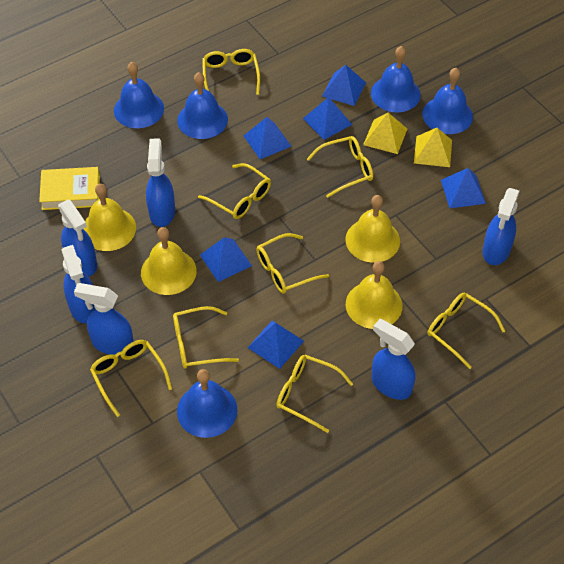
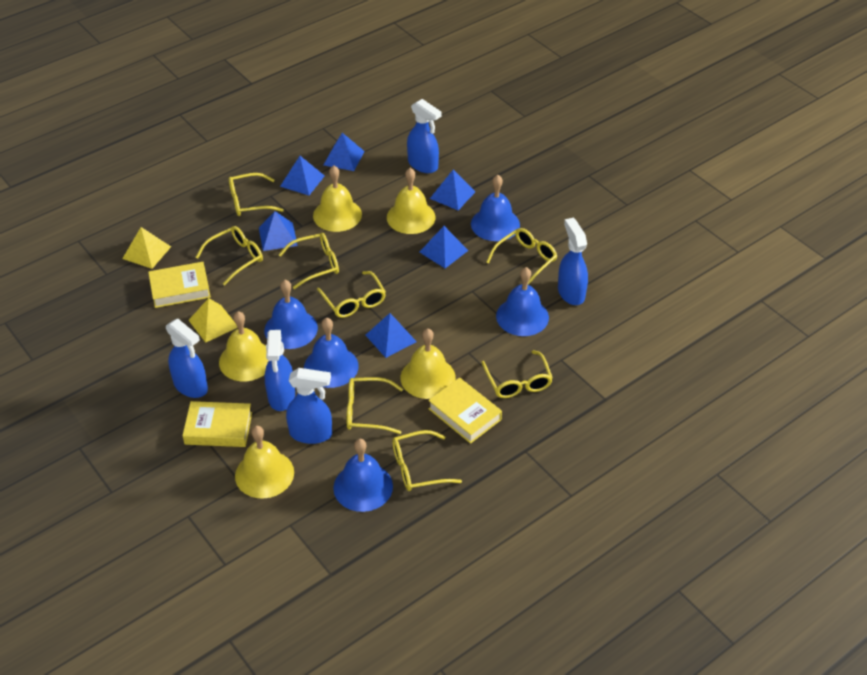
blue spray bottle: [58,200,97,276] [61,245,95,323] [74,283,133,355] [146,139,175,227] [371,319,415,400] [483,188,520,265] = 6 -> [166,318,208,398] [265,330,295,411] [286,368,332,444] [407,99,441,173] [558,218,588,305] = 5
yellow bell: [84,184,136,251] [141,227,197,295] [345,195,400,263] [346,261,402,329] = 4 -> [219,311,268,381] [235,426,294,499] [313,166,362,232] [387,168,436,234] [400,328,456,399] = 5
yellow book: [39,167,100,210] = 1 -> [148,262,211,308] [182,401,252,447] [428,378,502,444] = 3

